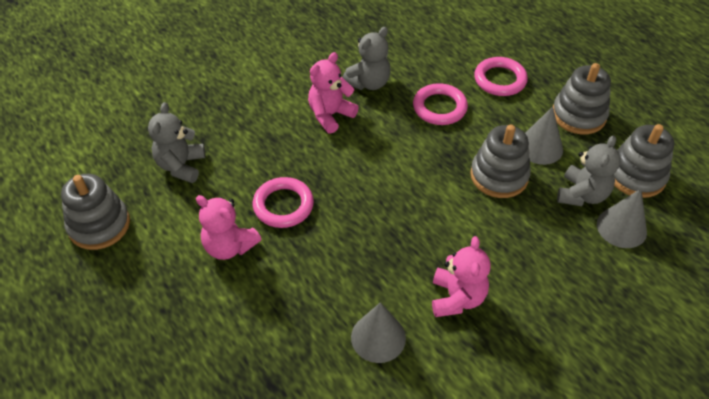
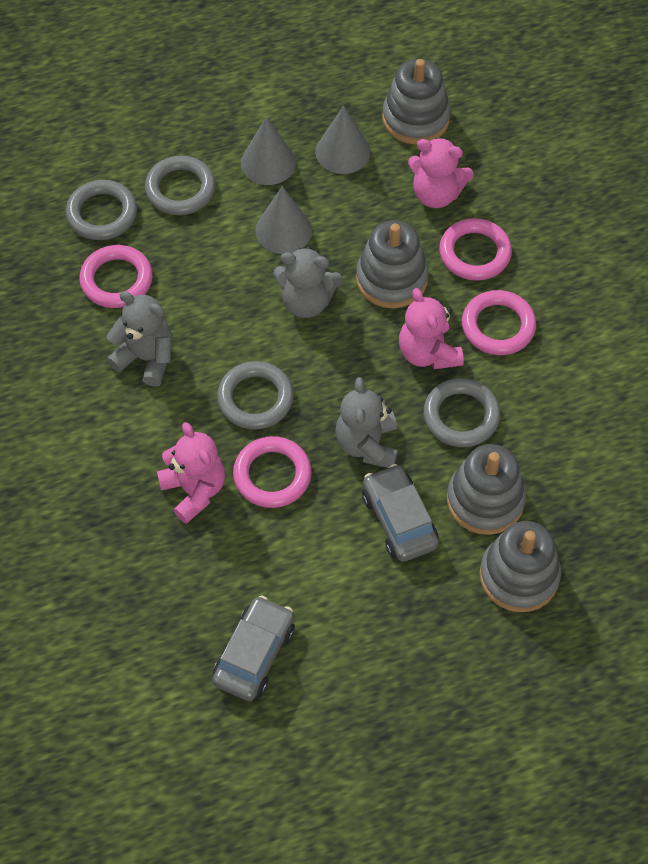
grey car: none = 0 -> [212,595,295,701] [362,464,439,562] = 2
grey ring: none = 0 -> [66,180,137,240] [145,156,216,215] [217,361,294,430] [423,378,500,447] = 4
pink ring: [253,177,314,228] [413,83,468,125] [474,57,528,96] = 3 -> [79,245,153,308] [233,436,312,508] [439,218,512,281] [462,290,536,355] = 4

